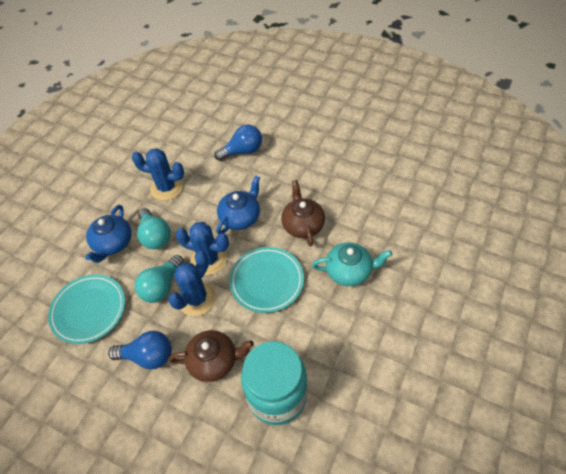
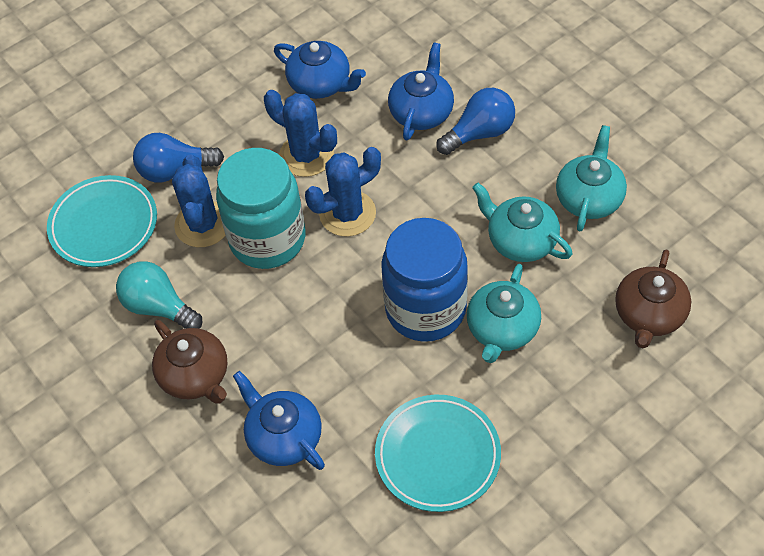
blue jar: none = 0 -> [381,218,468,342] = 1
blue teapot: [85,205,132,263] [217,176,260,234] = 2 -> [233,371,325,470] [274,41,366,99] [388,42,454,140] = 3
turquoise light bulb: [135,255,184,303] [137,208,171,249] = 2 -> [116,261,202,329] = 1
turquoise teapot: [312,242,392,286] = 1 -> [467,264,541,363] [472,183,573,262] [556,125,627,232] = 3

